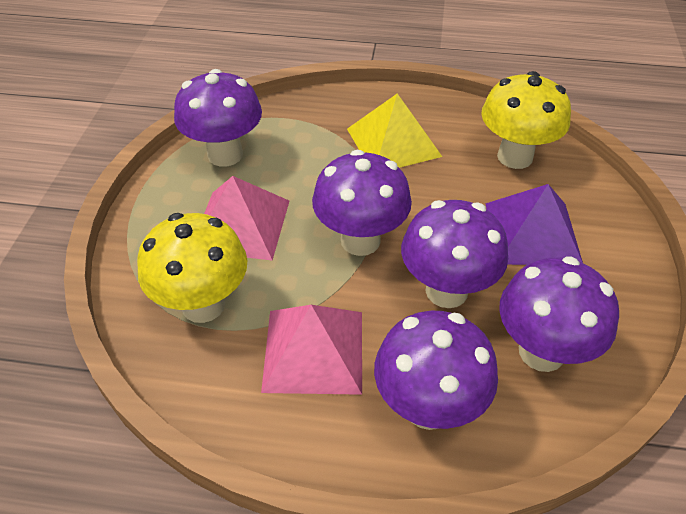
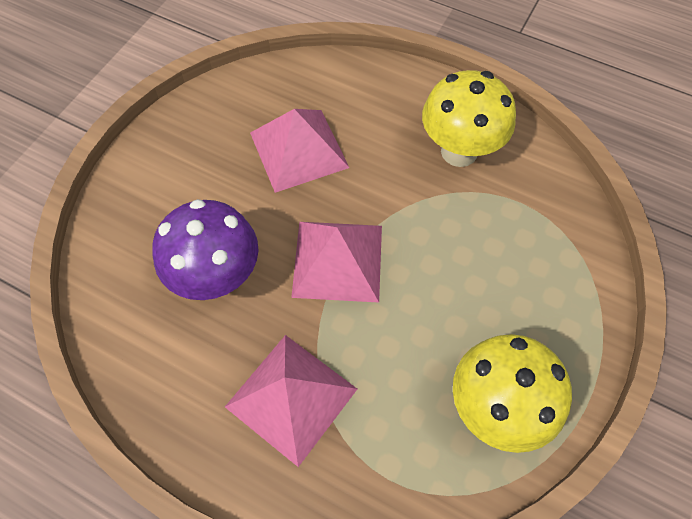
pink pyramid: [204,176,289,260] [261,305,362,395] = 2 -> [225,335,357,467] [250,109,349,193] [291,222,382,303] = 3
purple mushroom: [174,69,262,167] [312,150,412,256] [374,311,498,430] [401,200,508,308] [499,257,619,372] = 5 -> [152,199,258,300] = 1
purple pyramid: [485,184,583,265] = 1 -> none = 0
yellow pyramid: [347,94,442,168] = 1 -> none = 0

